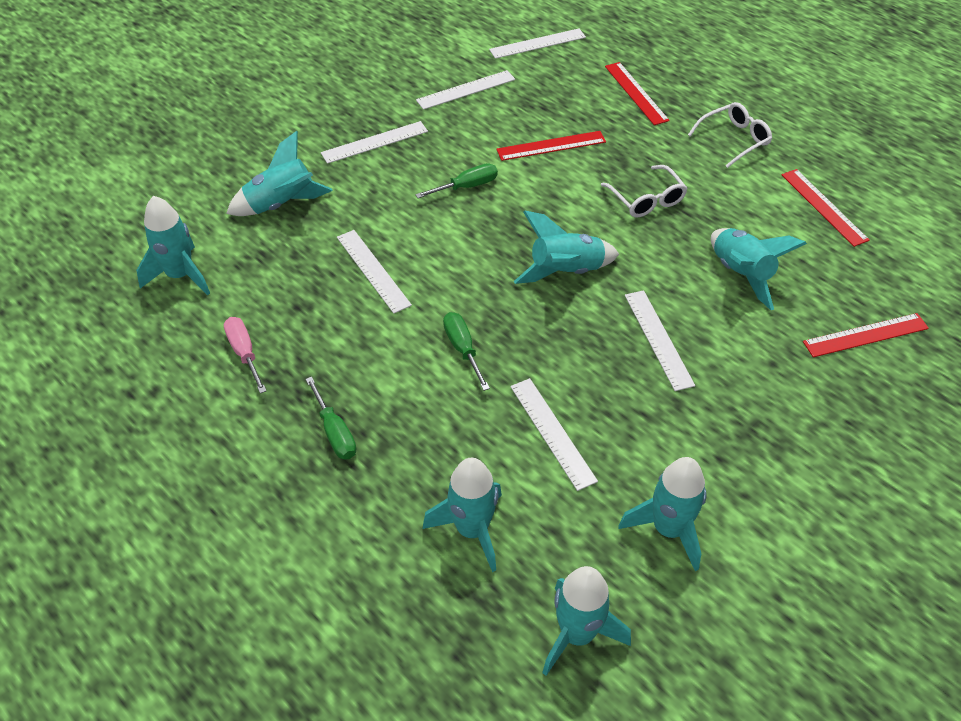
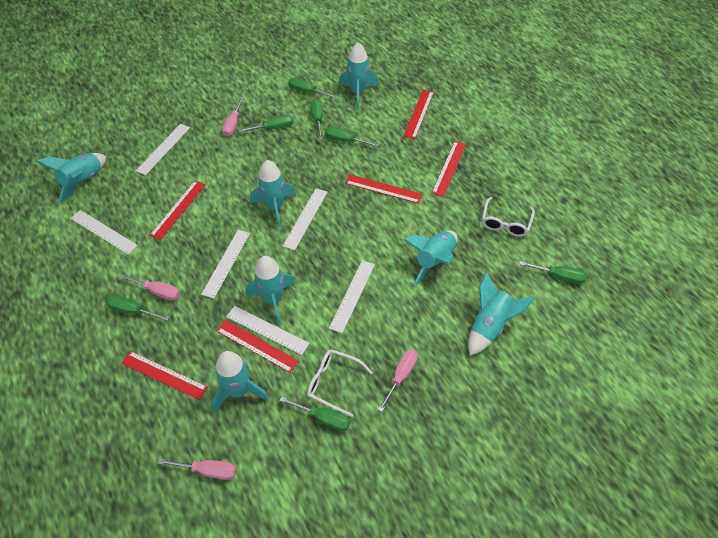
green screwdriver: [306,377,356,459] [415,163,498,198] [443,312,490,391] = 3 -> [106,295,170,321] [238,115,294,133] [279,396,350,431] [288,78,337,98] [310,99,323,140] [325,127,379,147] [519,261,586,284] = 7
pink screwdriver: [224,317,267,394] = 1 -> [119,274,180,301] [158,459,236,480] [222,96,244,136] [378,350,418,412] = 4
red ruler: [496,131,606,161] [605,62,670,125] [782,169,870,247] [803,313,929,357] = 4 -> [121,351,208,400] [150,181,206,240] [216,320,299,373] [345,174,423,204] [404,90,434,139] [432,141,466,197] = 6

